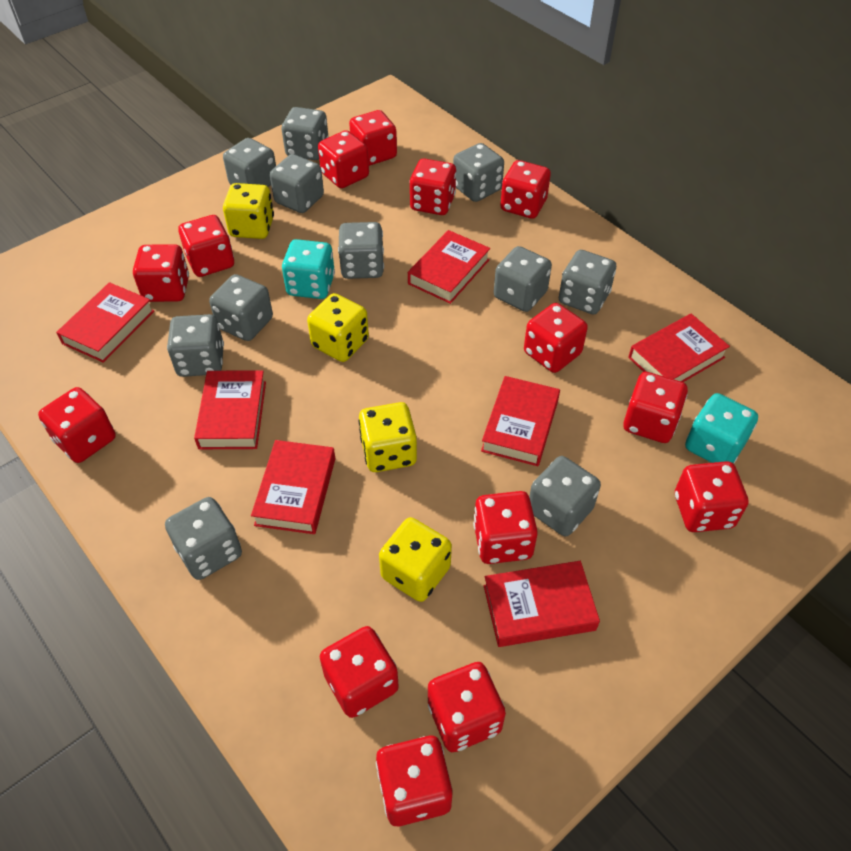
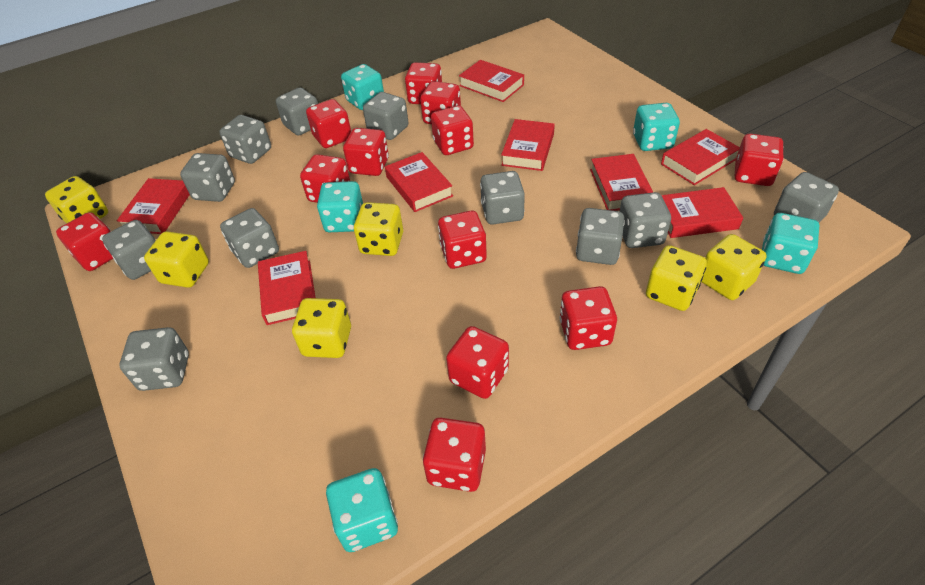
red book: [56,282,154,363] [194,370,266,449] [251,440,335,534] [408,230,490,304] [481,376,560,466] [484,561,600,647] [628,314,730,382] = 7 -> [117,178,190,234] [258,251,316,325] [385,152,453,212] [459,60,524,102] [501,119,555,171] [590,154,653,211] [661,129,740,185] [661,187,743,238] = 8
red dice: [38,387,116,463] [133,244,189,302] [178,215,234,277] [318,130,369,188] [320,626,399,718] [349,110,397,166] [376,736,453,826] [409,158,456,215] [428,662,506,752] [473,491,538,564] [500,160,551,219] [524,303,588,373] [623,372,688,443] [675,461,749,532] = 14 -> [56,212,113,271] [300,154,350,203] [306,99,351,148] [343,128,389,176] [405,62,442,104] [420,81,461,124] [423,417,486,492] [431,106,474,155] [438,211,487,269] [446,326,509,399] [559,286,617,350] [735,133,784,186] = 12
turquoise dice: [282,239,335,299] [685,393,758,464] = 2 -> [317,181,363,232] [326,468,398,552] [341,64,384,110] [633,103,680,151] [762,213,819,274] = 5
yellow dice: [223,183,274,239] [307,293,369,362] [359,402,417,472] [379,517,452,602] = 4 -> [45,176,108,223] [144,231,209,288] [292,298,351,358] [354,202,403,256] [646,245,707,311] [701,234,767,300] = 6

